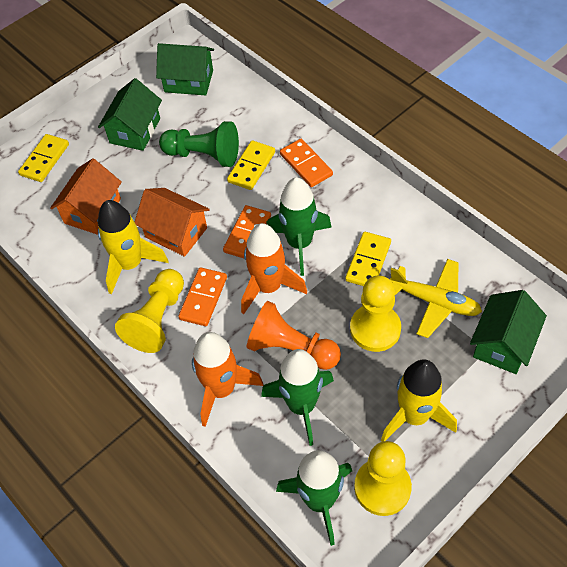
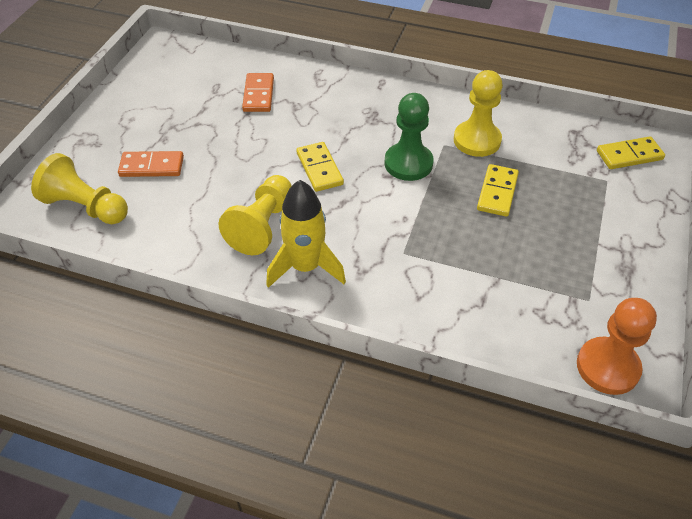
green house: [98,78,162,151] [156,43,214,95] [470,290,547,374] = 3 -> none = 0
green rocket: [261,349,334,446] [266,177,332,276] [276,450,352,546] = 3 -> none = 0
orange domino: [178,267,227,326] [223,205,271,258] [280,139,333,187] = 3 -> [118,151,184,177] [242,73,274,112] = 2
orange house: [50,158,122,235] [135,188,210,257] = 2 -> none = 0
orange rocket: [192,332,263,427] [241,223,307,314] = 2 -> none = 0
yellow plane: [390,259,482,338] = 1 -> none = 0
yellow rocket: [98,200,168,295] [381,359,457,442] = 2 -> [266,180,346,288] = 1

